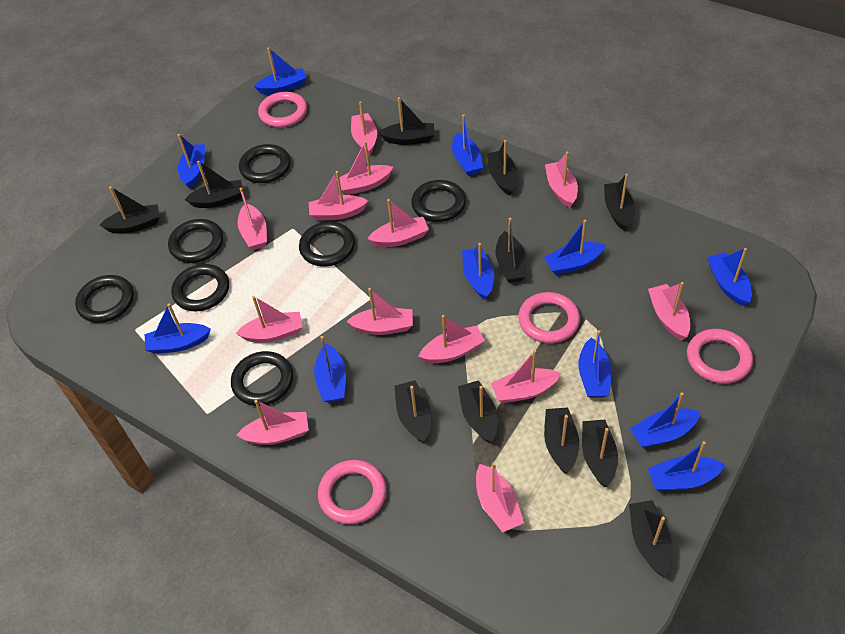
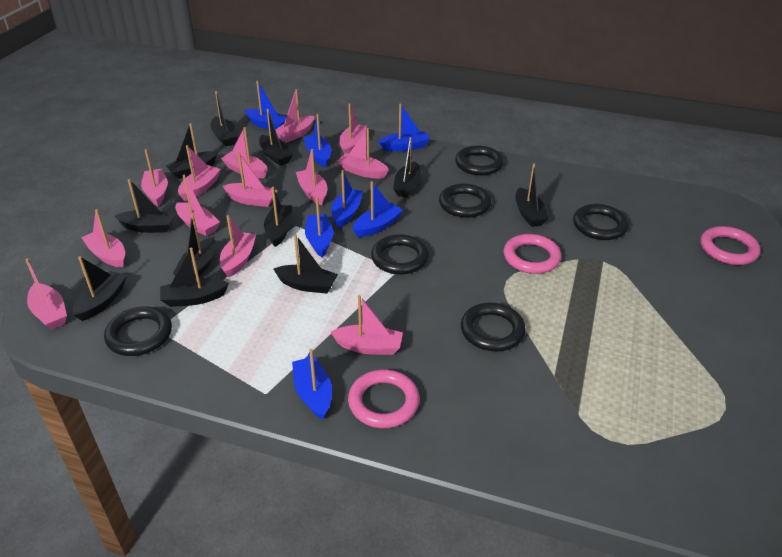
black ring: [75,275,134,323] [168,219,224,263] [171,264,229,311] [231,351,293,406] [239,144,291,183] [299,222,355,267] [411,180,466,222] = 7 -> [104,306,172,356] [371,234,429,275] [439,183,491,218] [455,145,504,176] [461,303,526,351] [573,204,629,240] = 6
blue boat: [145,304,211,354] [178,134,205,188] [254,47,307,95] [314,336,346,403] [452,114,483,176] [462,243,494,300] [544,220,606,275] [578,330,612,398] [630,392,701,448] [648,441,725,491] [707,248,752,306] = 11 -> [245,81,286,130] [292,349,332,419] [304,114,331,167] [305,197,333,257] [331,170,363,228] [353,181,403,237] [379,104,430,151] = 7
pink ring: [258,92,307,128] [318,460,387,524] [518,292,580,343] [687,329,753,384] = 4 -> [348,370,420,428] [504,234,562,274] [700,226,761,265] = 3

